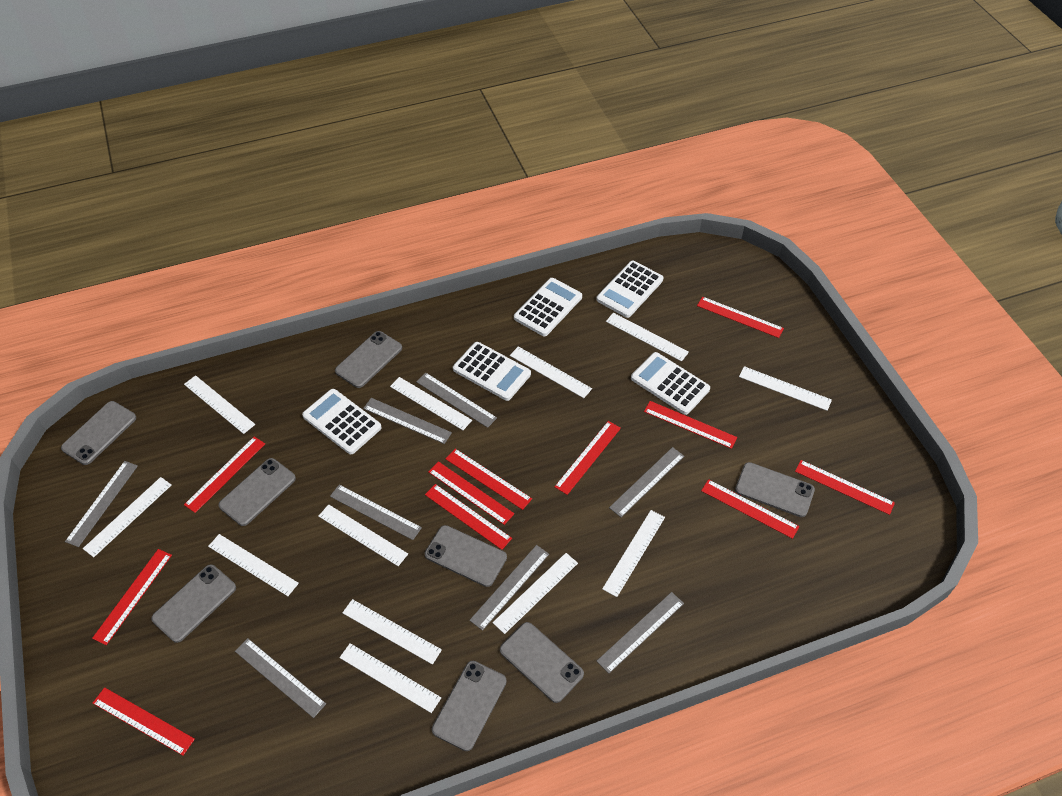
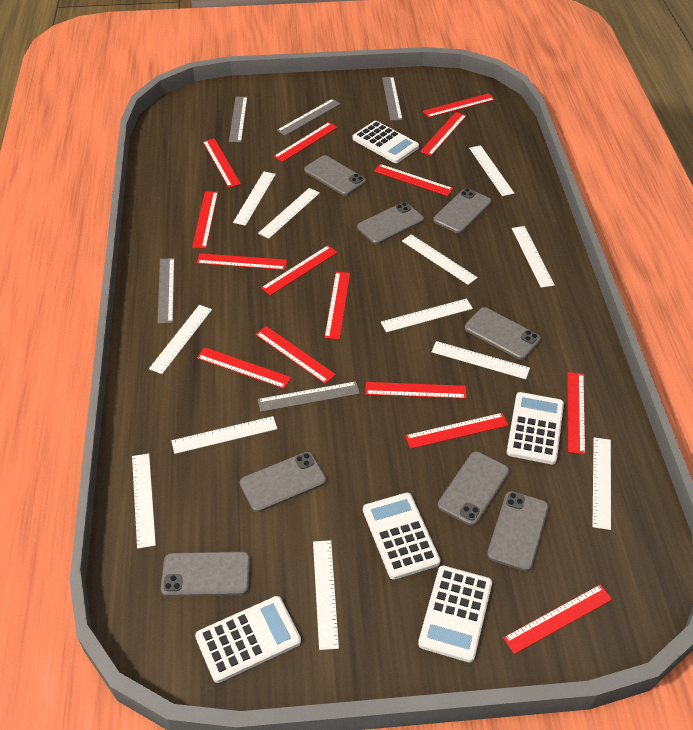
grey ruler: [65,461,138,547] [235,638,326,718] [330,485,422,540] [363,398,452,444] [416,373,497,428] [470,545,549,631] [597,592,684,673] [609,447,684,517] = 8 -> [158,258,174,324] [229,97,248,142] [258,381,360,412] [277,99,340,136] [382,77,403,121] = 5
red ruler: [92,549,172,645] [93,687,195,755] [184,437,265,513] [425,484,512,550] [428,461,514,525] [446,449,532,510] [554,421,621,495] [644,401,737,449] [697,297,784,338] [701,479,799,539] [795,460,895,515] = 11 -> [192,191,218,248] [197,253,287,270] [197,347,291,389] [203,138,241,188] [255,326,336,384] [261,245,337,296] [273,122,338,162] [324,272,350,340] [365,382,466,399] [374,164,453,196] [405,413,509,449] [420,112,467,156] [423,93,495,118] [503,584,612,654] [567,372,585,454] = 15

